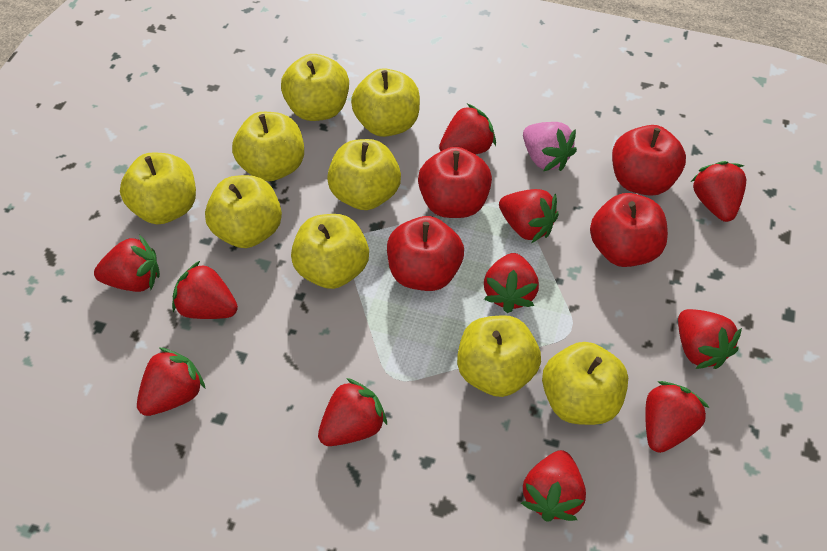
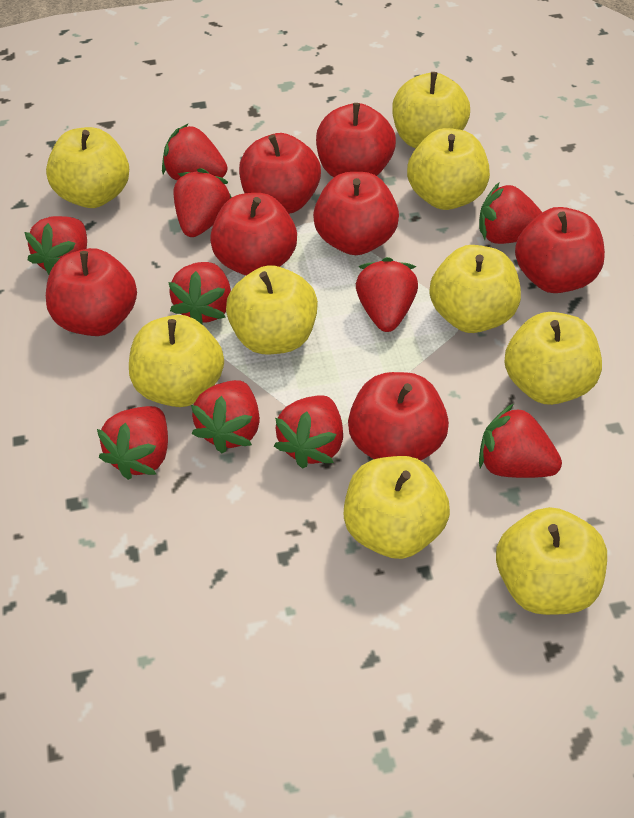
pink strawberry: [523,122,577,171] = 1 -> none = 0
red apple: [387,216,464,291] [418,147,492,218] [590,193,668,267] [612,125,686,196] = 4 -> [46,248,137,336] [210,193,297,276] [239,133,321,214] [313,172,399,255] [316,103,396,177] [348,372,449,461] [515,207,605,293] = 7
red strawberry: [94,235,160,292] [137,348,205,416] [172,260,238,319] [318,378,387,446] [439,104,496,154] [484,253,539,313] [499,189,559,243] [521,450,586,522] [645,381,709,453] [678,309,742,369] [691,161,746,222] = 11 -> [24,216,87,275] [97,406,168,480] [162,124,228,180] [168,262,231,324] [173,168,232,237] [191,380,260,453] [274,395,343,469] [356,257,418,332] [479,183,542,244] [479,404,562,478] = 10

